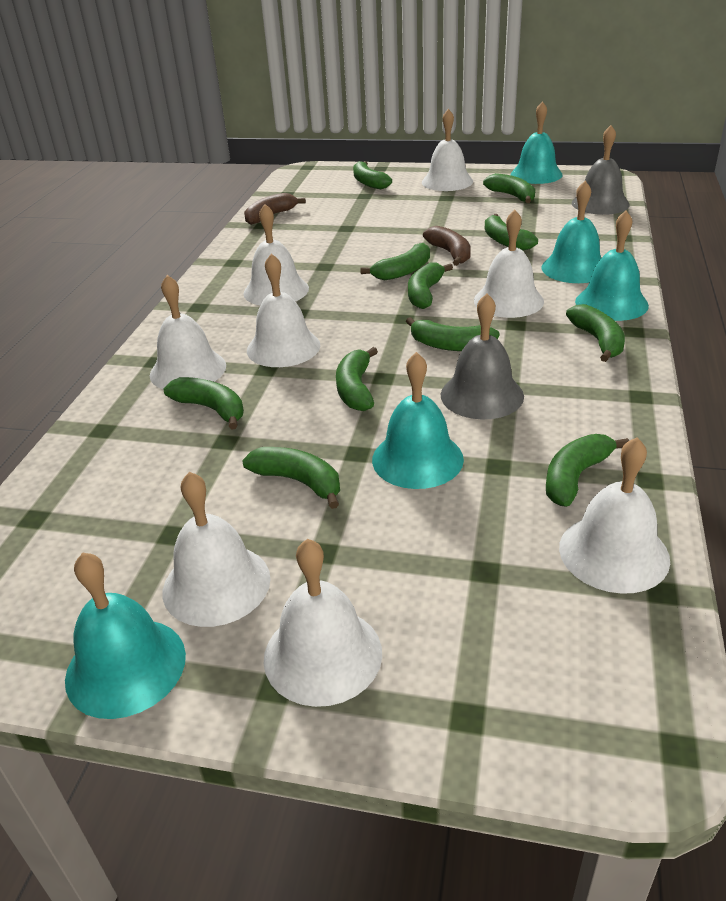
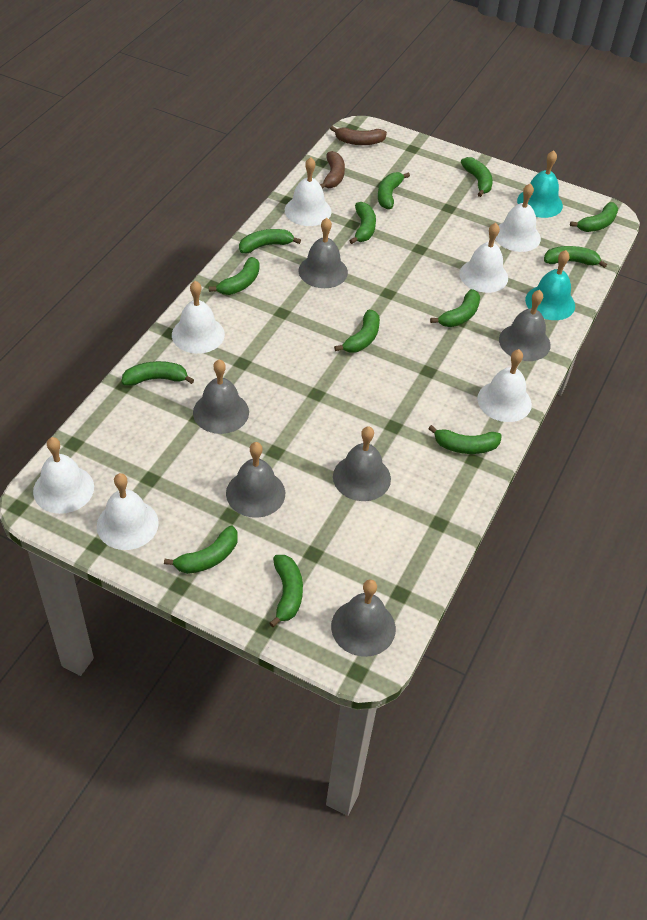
green banana: [164,377,244,430] [242,447,340,509] [336,347,378,411] [353,161,392,189] [360,243,430,280] [406,317,500,351] [408,262,453,309] [483,173,535,203] [485,214,538,251] [546,434,629,507] [566,304,625,362] = 11 -> [122,361,194,386] [164,526,238,574] [209,257,259,295] [239,229,301,253] [269,555,303,627] [334,310,380,353] [349,202,376,244] [378,172,410,209] [428,425,502,454] [430,289,480,327] [461,157,493,197] [544,246,607,268] [570,202,618,232] = 13
grey bell: [441,293,524,420] [572,125,630,215] = 2 -> [193,359,249,434] [226,442,285,518] [298,218,348,288] [331,579,396,657] [333,426,391,501] [499,290,551,361] = 6
turquoise bell: [65,553,186,719] [372,352,464,489] [510,101,563,184] [542,181,601,283] [575,211,649,321] = 5 -> [517,150,563,218] [525,250,575,320] = 2
white bell: [150,275,226,390] [163,472,270,627] [243,204,309,305] [247,253,320,367] [264,539,382,707] [422,109,473,191] [474,210,544,318] [559,437,670,594] = 8 -> [33,437,94,514] [97,473,159,550] [172,281,225,354] [285,157,331,226] [459,223,508,293] [477,349,532,422] [495,183,541,252] = 7

